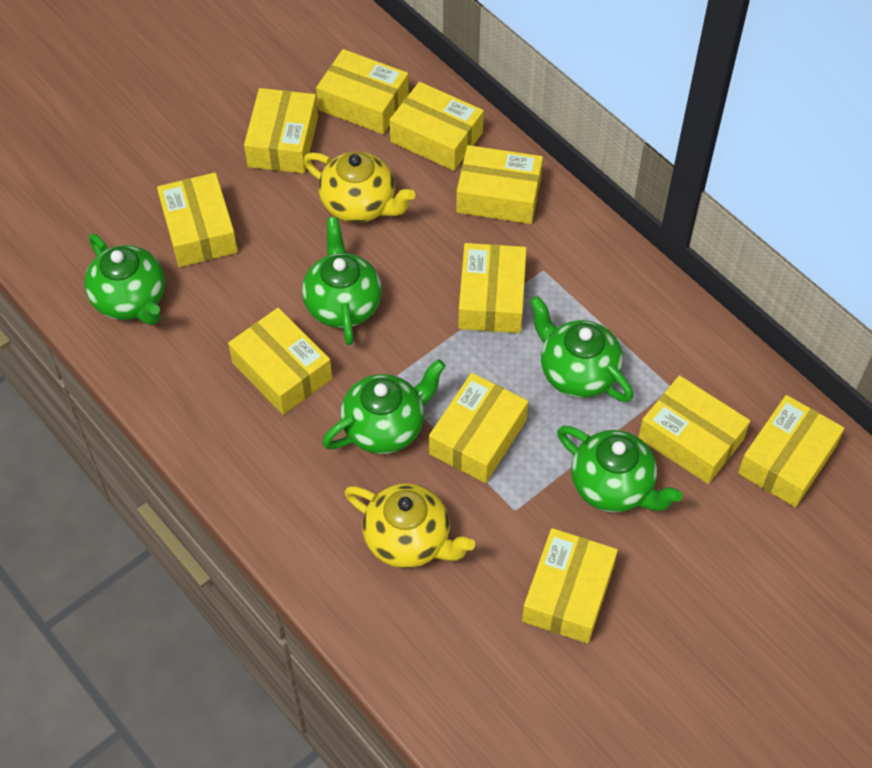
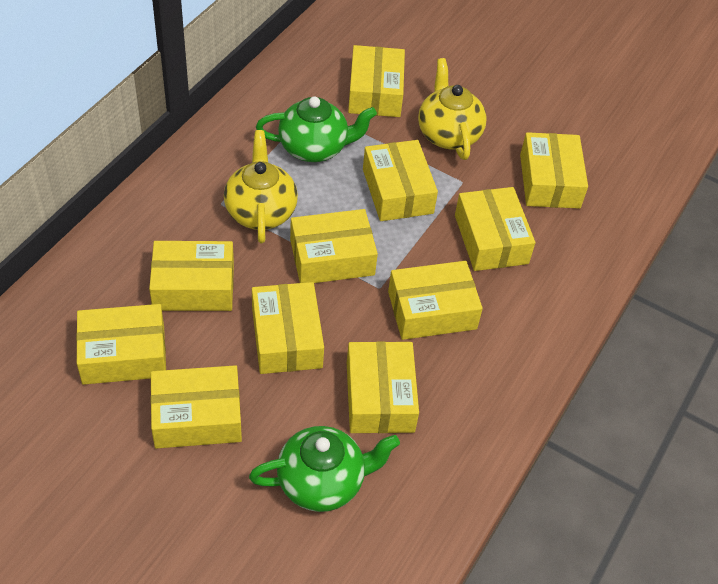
green teapot: [84,233,165,325] [302,217,382,345] [322,359,446,454] [530,296,633,402] [557,426,683,512] = 5 -> [249,426,400,512] [256,96,377,162] = 2

